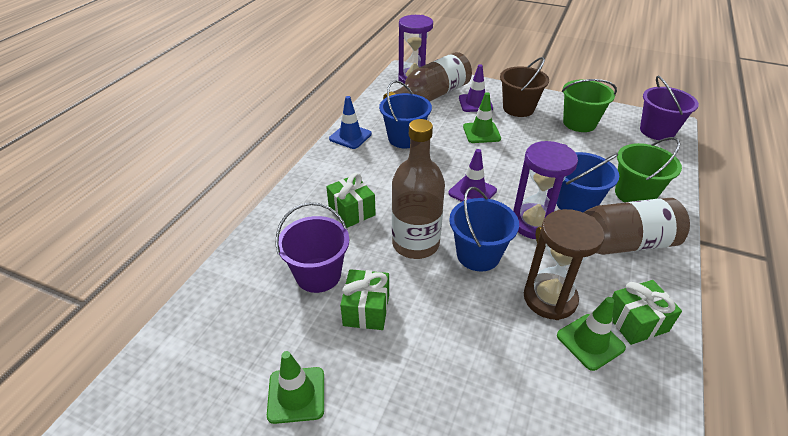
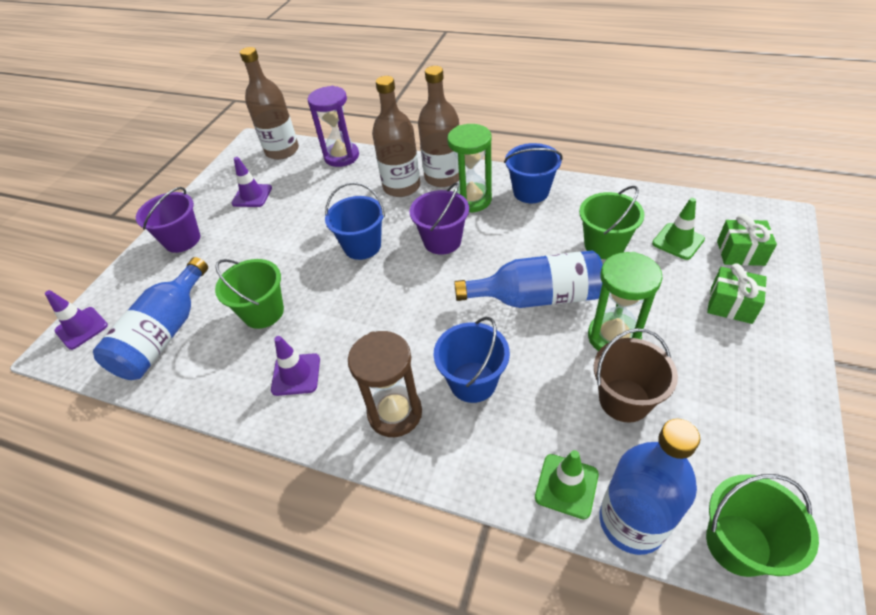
blue bottle: none = 0 -> [93,257,208,380] [454,251,603,308] [600,419,700,555] = 3
blue traffic cone: [329,96,372,149] = 1 -> none = 0
green bucket: [562,79,617,132] [615,137,682,202] = 2 -> [215,259,284,329] [579,186,645,259] [706,474,819,577] = 3
green gift: [326,173,376,228] [340,269,389,330] [612,280,682,345] = 3 -> [707,263,767,324] [717,214,777,266] = 2
green hourglass: none = 0 -> [447,124,492,212] [588,252,662,351] = 2
green traffic cone: [267,351,324,424] [463,92,501,143] [557,297,626,371] = 3 -> [535,450,599,519] [652,198,705,260] = 2
purple hourglass: [398,15,433,84] [513,141,578,239] = 2 -> [308,86,359,167] = 1
purple traffic cone: [448,149,497,202] [459,65,493,112] = 2 -> [45,290,108,350] [232,157,272,207] [271,336,320,396] = 3

